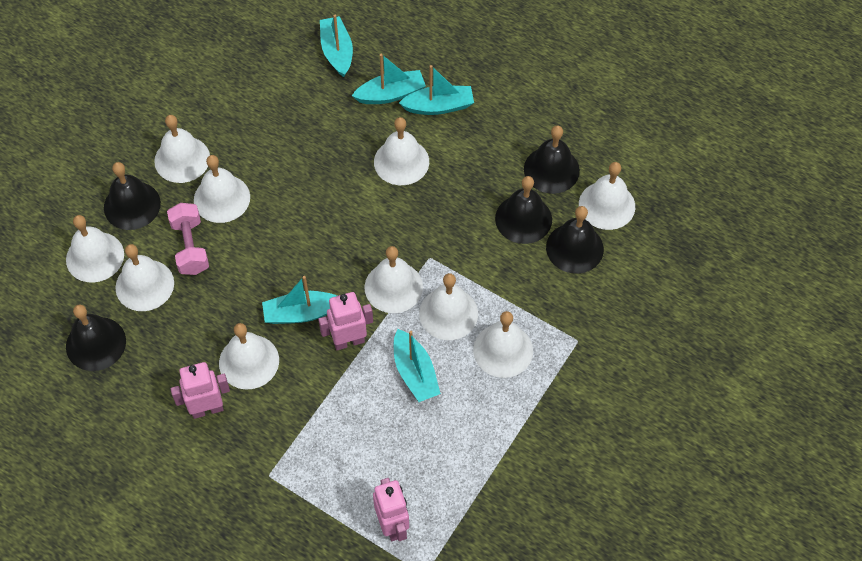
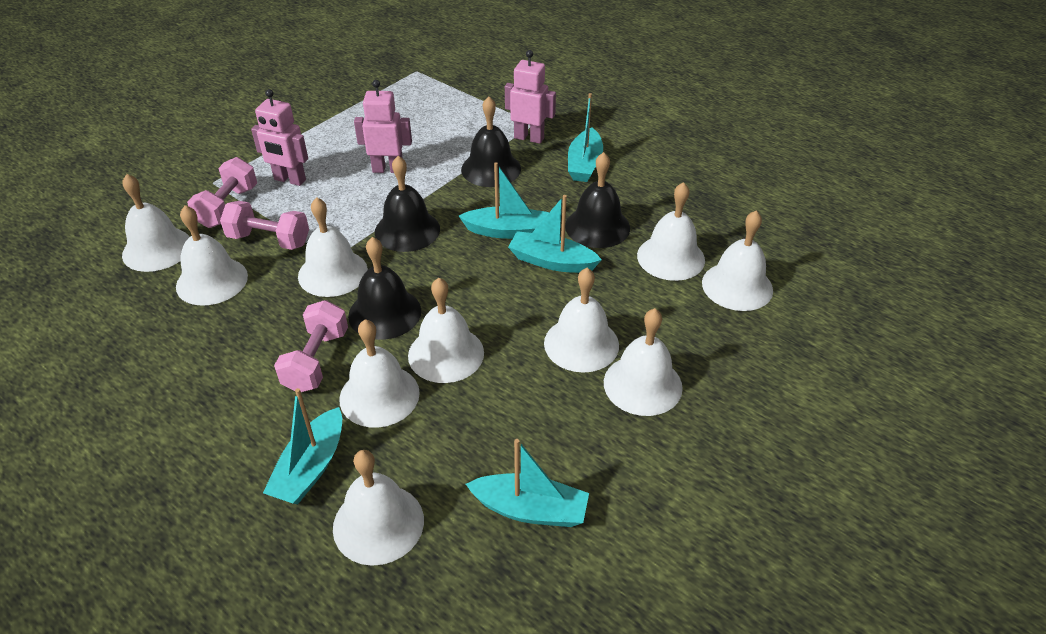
black bell: [66,305,126,371] [104,162,161,230] [495,176,552,244] [524,125,580,194] [546,206,604,274] = 5 -> [348,237,421,340] [375,156,440,252] [461,97,521,187] [565,152,630,248] = 4
pink dumbbell: [167,203,209,275] = 1 -> [187,157,257,228] [220,201,309,250] [274,300,348,392] = 3

